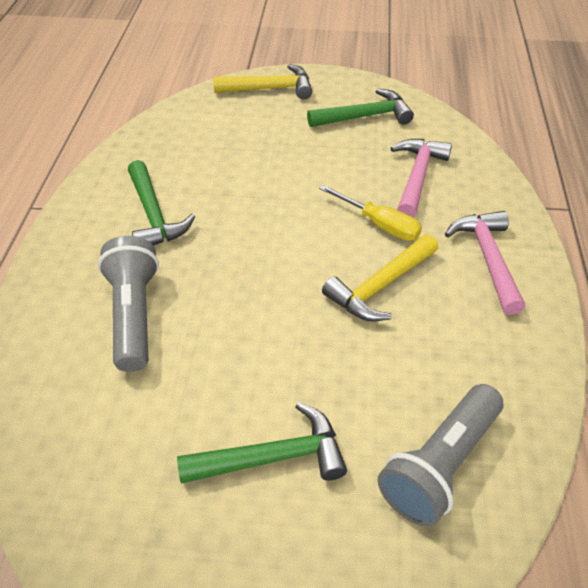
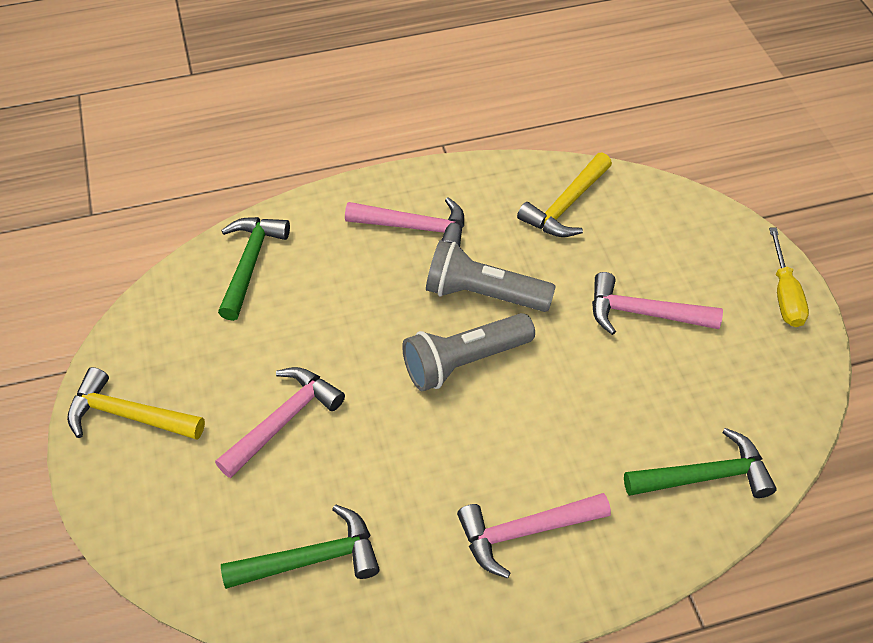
pink hammer: [391,139,452,218] [445,211,525,315] = 2 -> [215,367,345,478] [345,197,464,247] [457,493,611,579] [592,272,723,335] = 4

